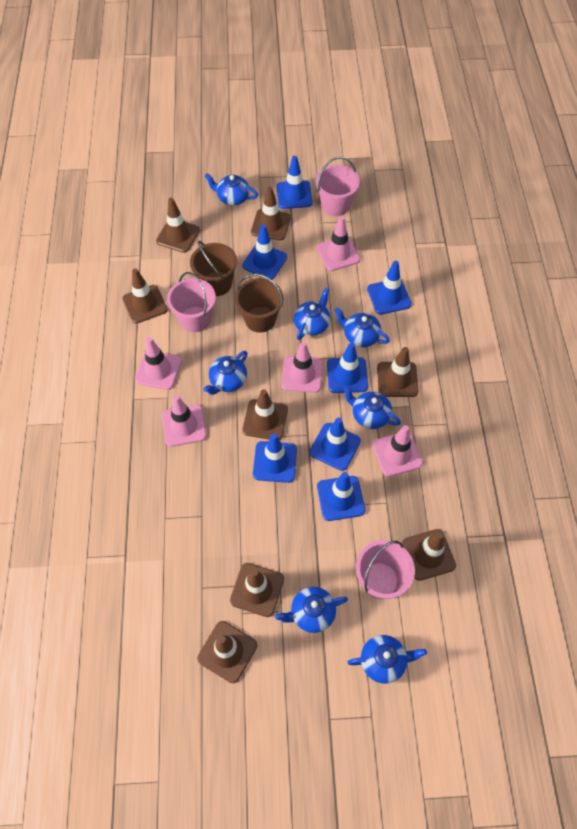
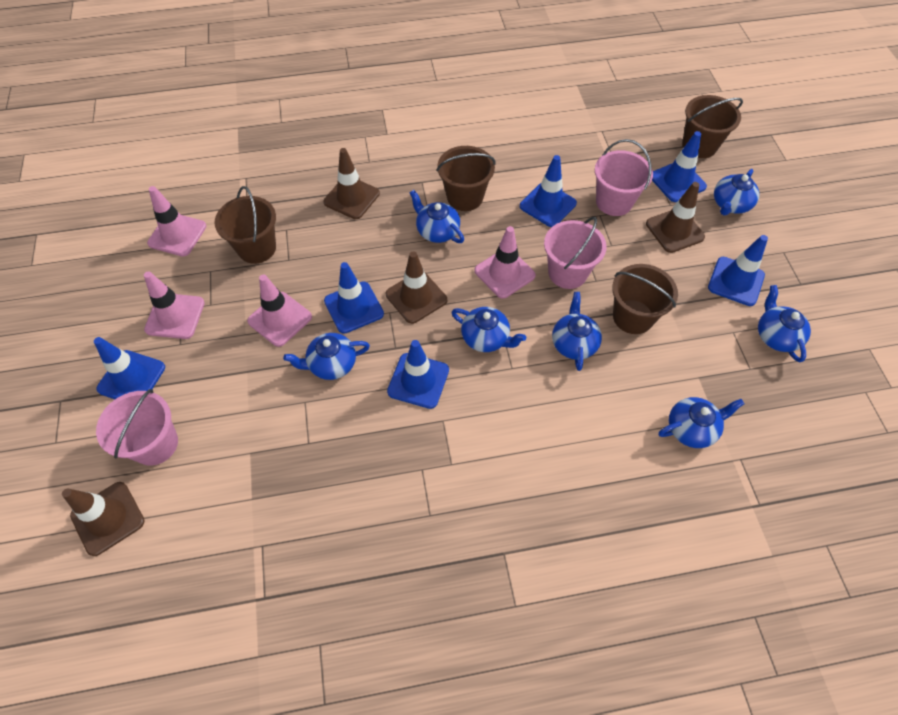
blue traffic cone: [242,224,287,280] [253,434,297,483] [276,156,313,209] [309,417,361,471] [317,472,365,521] [327,342,368,393] [367,261,412,315] = 7 -> [94,337,165,399] [324,262,384,334] [387,340,449,409] [520,155,577,227] [652,131,707,202] [708,235,768,306] = 6
brown bucket: [190,241,237,296] [235,273,283,333] = 2 -> [215,186,276,264] [437,146,496,211] [612,264,678,334] [682,95,743,158] = 4
brown traffic cone: [122,269,168,324] [156,198,200,253] [197,621,257,683] [230,563,284,617] [242,389,288,440] [251,186,291,241] [377,347,419,397] [402,529,456,581] = 8 -> [62,482,145,556] [323,148,380,219] [386,252,447,324] [646,182,705,253] = 4
pink traffic cone: [135,337,182,390] [162,395,207,447] [281,342,323,393] [317,216,360,271] [372,425,423,477] = 5 -> [144,271,205,339] [147,186,207,256] [247,275,312,347] [474,226,536,299] = 4

